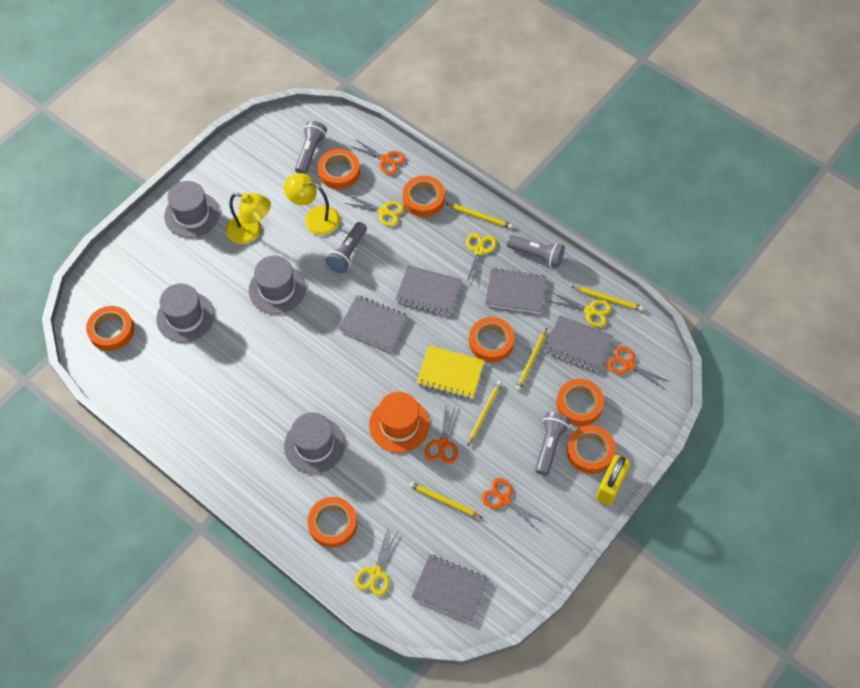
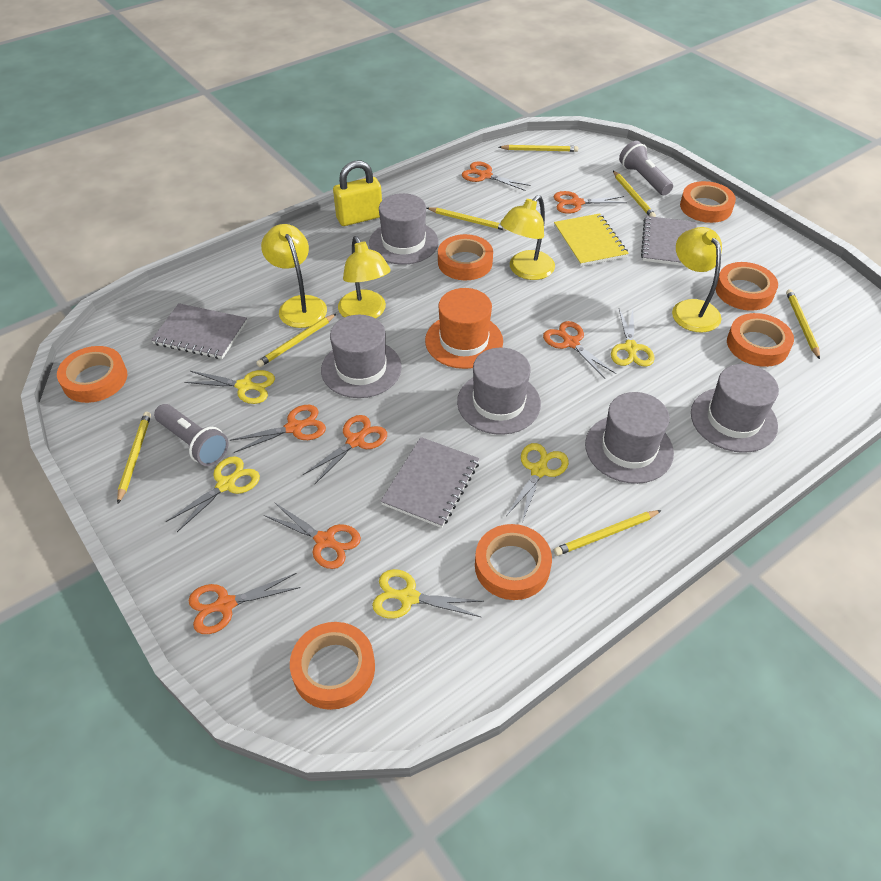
grey flashlight: [295,121,327,174] [326,222,367,273] [507,235,565,268] [535,412,570,475] = 4 -> [154,404,229,466] [619,141,673,195] = 2
grey hat: [156,283,214,343] [164,181,220,238] [249,256,306,314] [284,412,345,474] = 4 -> [321,315,402,398] [369,193,439,265] [457,348,541,435] [585,392,674,484] [691,364,779,453] = 5
grey notebook: [338,295,408,351] [395,265,462,315] [411,554,489,622] [485,268,547,314] [544,315,613,372] = 5 -> [151,303,247,359] [381,437,479,528] [641,216,697,266] = 3
orange scissors: [350,139,406,175] [425,404,458,464] [481,478,545,530] [607,346,670,390] = 4 -> [188,573,301,634] [230,405,326,453] [264,502,361,569] [303,415,387,484] [462,161,531,191] [543,321,616,379] [553,191,627,214] = 7
yellow lamp: [226,193,271,244] [284,173,340,235] = 2 -> [261,224,327,328] [338,236,391,319] [500,195,555,280] [672,227,722,333] = 4
yellow pencil: [409,482,483,518] [446,203,513,229] [467,381,502,447] [516,328,547,391] [572,286,644,311] = 5 -> [117,412,151,503] [256,314,336,367] [427,207,507,231] [499,145,578,152] [554,510,662,556] [613,171,656,217] [786,289,820,359] = 7
yellow scissors: [344,195,404,226] [355,531,398,596] [466,233,497,286] [549,292,612,327] = 4 -> [166,456,260,532] [184,370,275,404] [372,569,484,619] [506,443,569,522] [611,309,655,367] = 5

